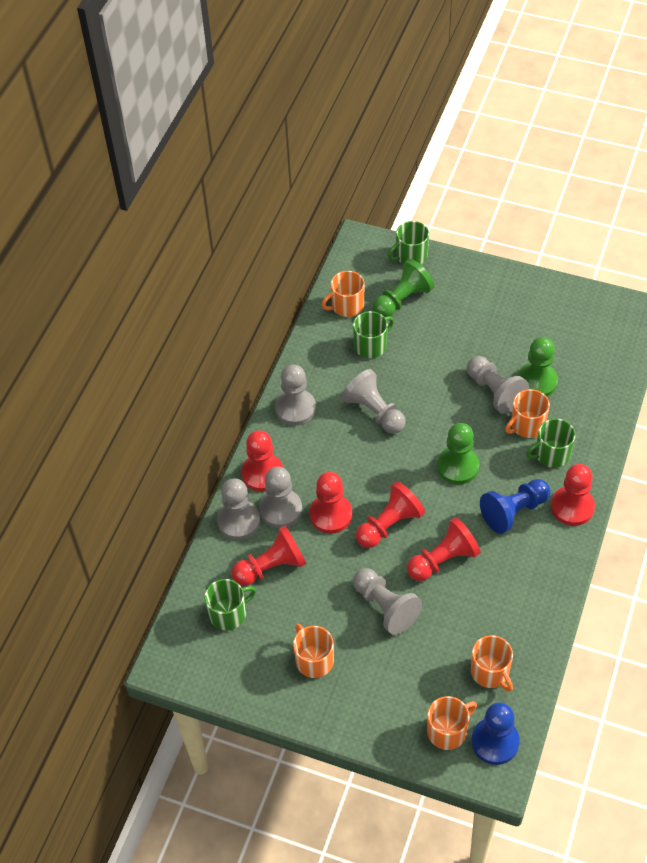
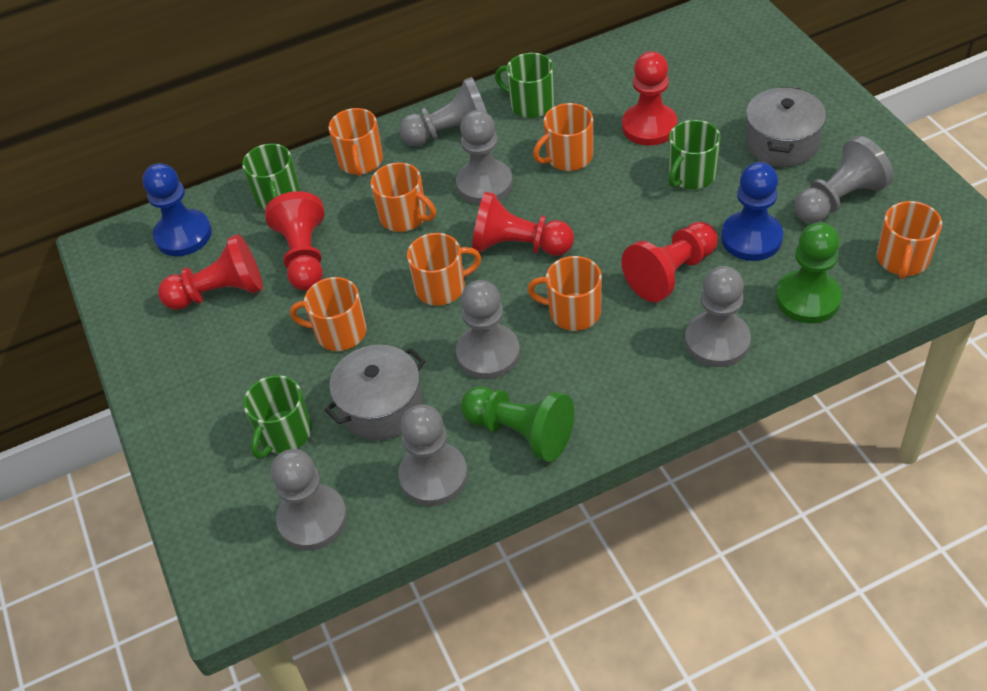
green pawn: [373,259,434,317] [437,423,479,484] [517,337,558,397] = 3 -> [461,386,574,462] [776,222,842,323] = 2
grey pawn: [217,478,260,540] [259,467,302,528] [275,364,316,425] [342,369,406,434] [353,568,422,635] [467,356,529,414] = 6 -> [271,449,347,550] [398,404,468,506] [399,77,488,146] [456,110,513,204] [456,280,520,379] [685,266,751,367] [794,136,894,223] = 7
grey pot: none = 0 -> [325,345,425,441] [745,86,826,167] = 2
orange mug: [293,624,334,678] [322,271,365,317] [427,696,477,750] [471,635,513,692] [505,389,550,438] = 5 -> [290,277,366,351] [328,108,383,176] [370,162,436,232] [407,233,481,306] [527,256,602,331] [533,103,593,171] [877,201,942,279] = 7
red pawn: [232,525,306,586] [241,430,283,492] [310,472,353,534] [356,481,425,548] [407,517,481,581] [551,464,595,526] = 6 -> [158,234,263,310] [265,191,325,291] [472,192,574,256] [621,222,718,302] [622,51,678,146] = 5

